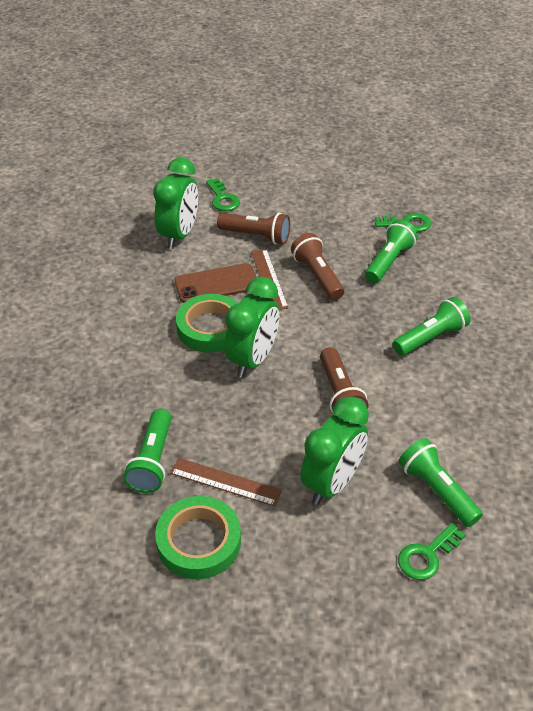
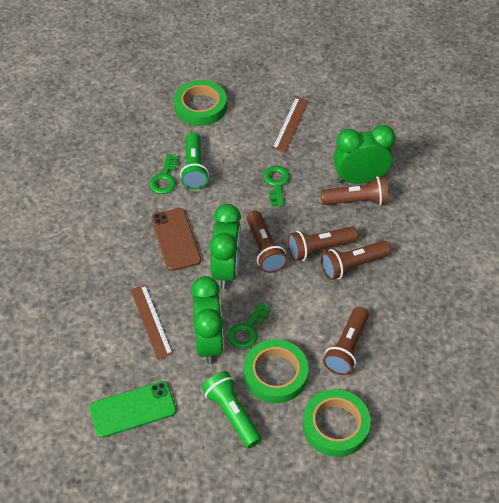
brown flashlight: [217,213,290,245] [291,233,344,300] [320,347,369,414] = 3 -> [247,211,288,273] [288,227,358,261] [321,176,389,206] [321,241,391,280] [323,307,369,375] = 5
green flashlight: [123,409,171,493] [365,220,418,283] [393,297,471,356] [399,438,483,527] = 4 -> [180,132,209,189] [202,371,261,448] = 2
green phone: none = 0 -> [89,381,176,438] = 1
green tape: [155,496,241,579] [176,294,238,353] = 2 -> [174,80,227,126] [244,339,309,403] [303,389,371,457] = 3

